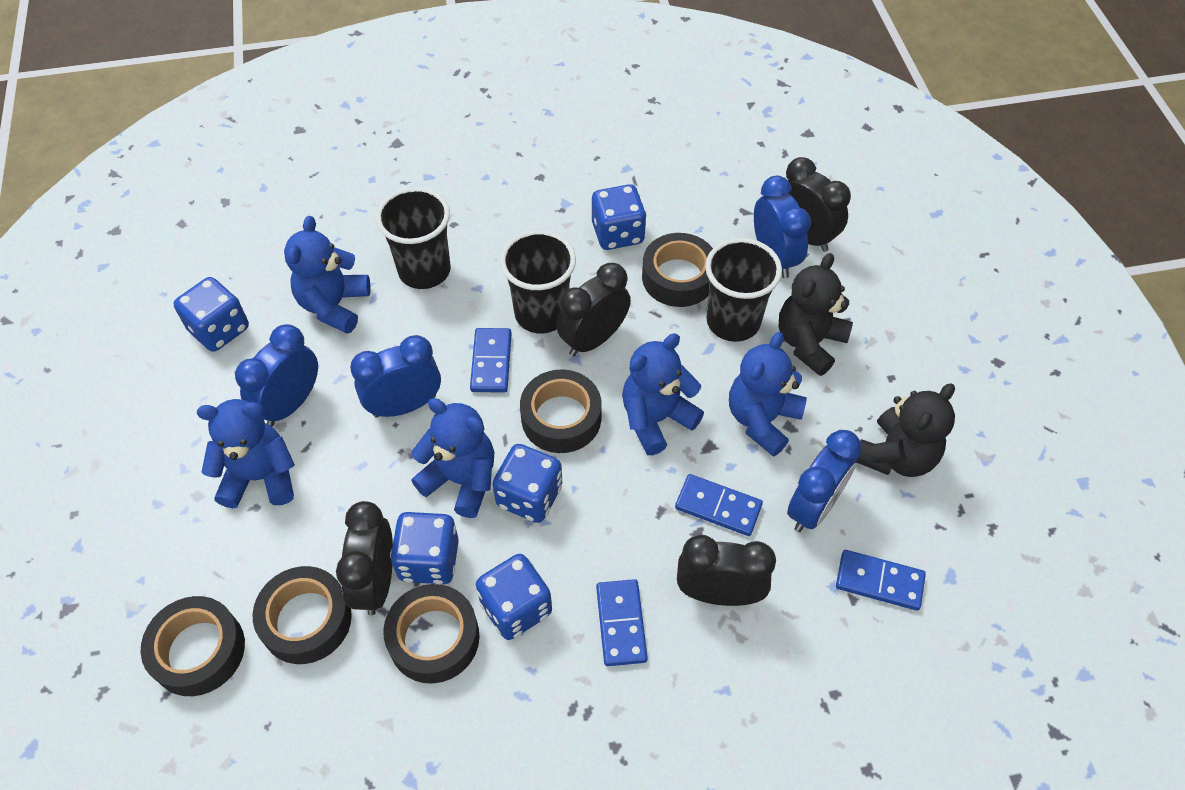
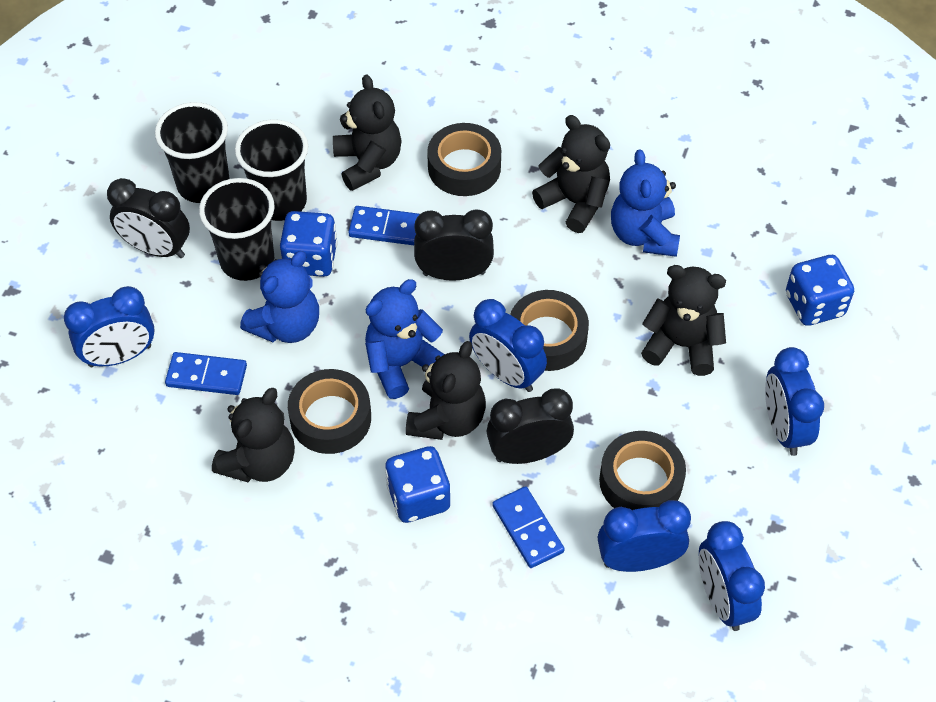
black clock: [336,501,393,615] [556,263,631,357] [677,535,776,606] [786,157,851,252] = 4 -> [107,178,190,258] [414,210,494,281] [486,389,574,464] = 3
black tape: [140,596,245,696] [252,566,352,664] [383,584,480,684] [520,370,602,453] [642,233,713,307] = 5 -> [288,369,371,454] [427,123,501,196] [510,290,589,371] [599,431,686,510] = 4
black teddy bear: [779,253,853,376] [857,383,955,477] = 2 -> [212,388,295,482] [333,74,402,191] [406,341,486,440] [532,115,610,233] [641,265,726,376] = 5
blue clock: [235,324,318,427] [350,335,441,418] [754,176,811,278] [787,430,862,532] = 4 -> [64,286,155,367] [469,299,547,392] [598,500,691,572] [699,521,765,631] [765,347,824,456] = 5
blue dice: [174,277,249,352] [390,512,459,584] [476,554,552,640] [492,444,562,523] [592,184,647,250] = 5 -> [280,211,338,277] [385,446,450,523] [786,255,854,326] = 3
blue domino: [470,328,512,393] [596,579,648,666] [675,474,763,536] [836,550,926,611] = 4 -> [165,352,247,395] [348,206,420,245] [493,486,564,568] = 3
blue teddy bear: [197,399,295,508] [284,216,371,334] [411,398,494,518] [622,333,704,455] [729,332,807,457] = 5 -> [240,251,319,343] [365,279,444,399] [611,149,680,257] = 3

